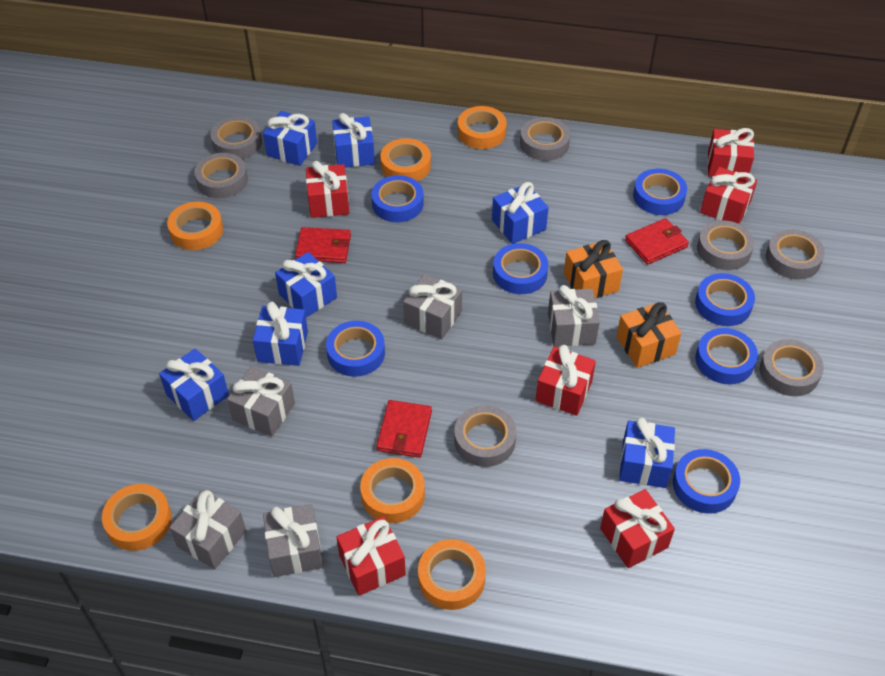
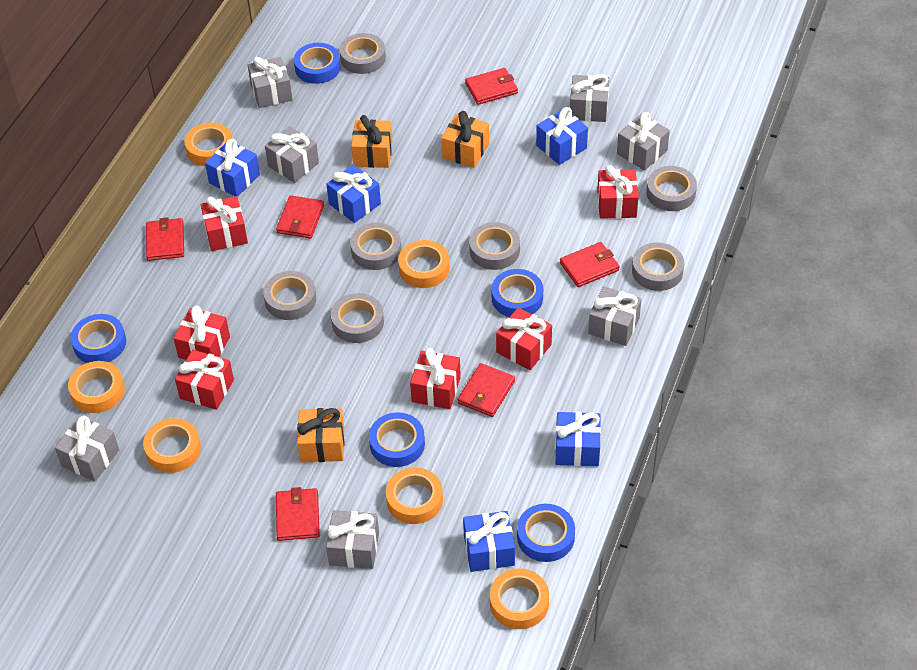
blue gift: [159,349,229,421] [253,302,308,366] [263,111,317,166] [275,252,337,318] [332,113,375,168] [492,182,549,244] [619,418,675,488] = 7 -> [205,139,260,197] [327,165,381,223] [463,511,515,572] [536,107,588,165] [555,412,601,466] = 5
blue tape: [326,321,385,377] [371,175,424,222] [493,243,548,294] [633,168,687,215] [673,449,740,514] [695,273,755,326] [695,328,758,384] = 7 -> [71,314,126,363] [294,43,341,84] [369,412,425,467] [491,269,543,317] [517,504,575,562] = 5
grey gift: [169,489,246,569] [227,366,295,437] [263,504,323,577] [403,274,462,339] [548,285,600,347] = 5 -> [55,416,119,481] [248,57,293,108] [265,126,319,183] [326,510,379,569] [570,74,609,122] [588,286,642,346] [617,112,670,171] = 7
orange gift: [564,240,623,298] [616,302,681,368] = 2 -> [297,408,344,462] [351,115,393,168] [441,111,489,168] = 3
red wallet: [295,227,351,263] [376,400,432,458] [625,218,689,265] = 3 -> [146,217,184,261] [276,195,324,239] [276,487,320,541] [458,363,515,417] [465,68,518,105] [560,242,620,287] = 6

